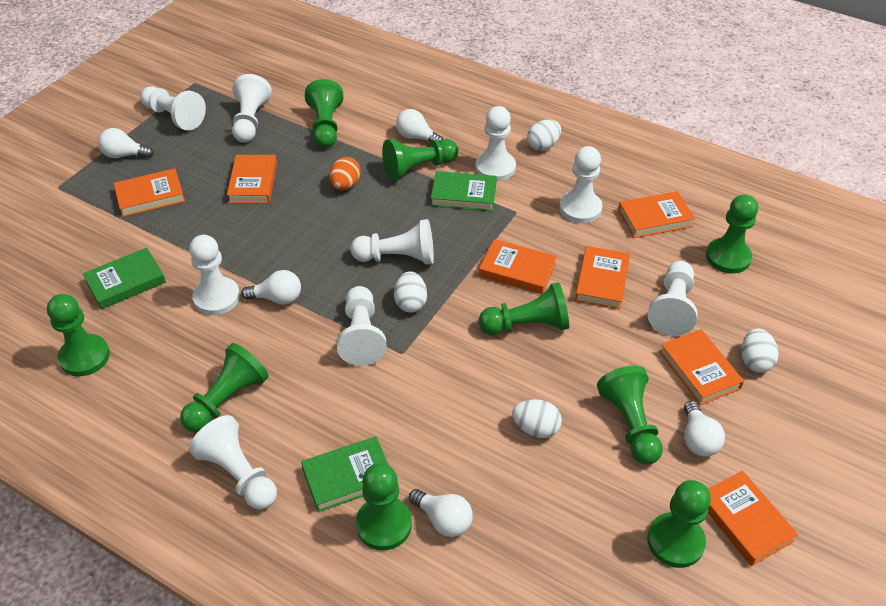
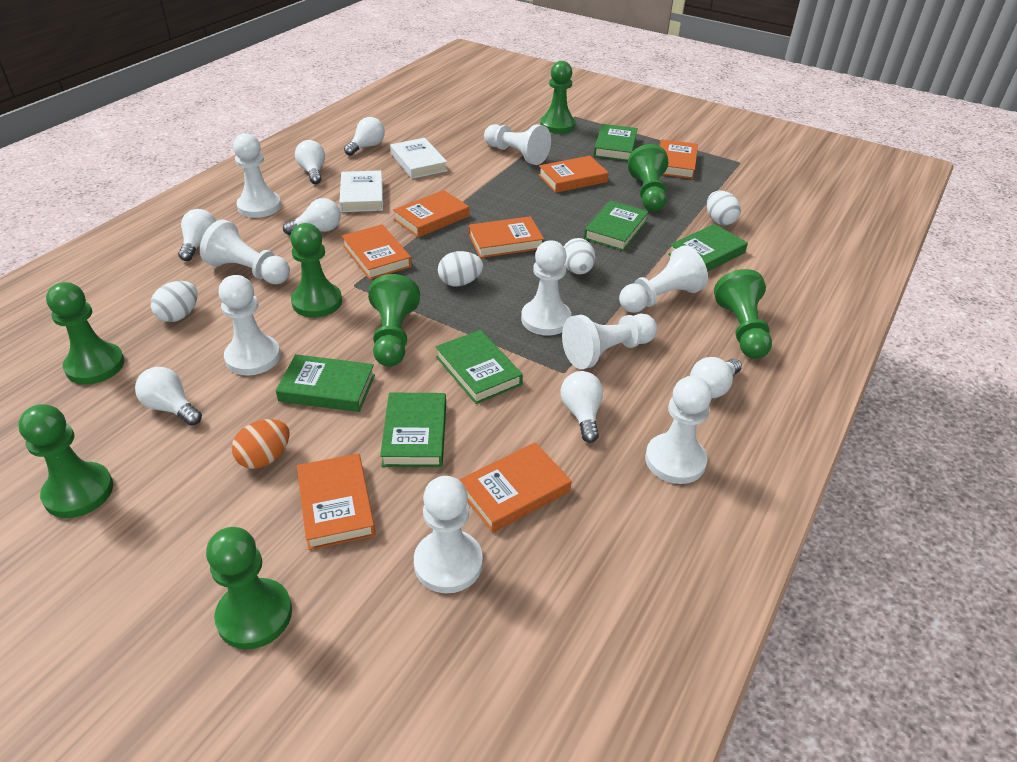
green book: [83,248,166,309] [301,436,389,512] [431,171,497,211] = 3 -> [276,354,375,412] [380,393,446,467] [436,330,523,404] [584,201,649,251] [594,124,638,161] [668,224,748,272] = 6
green pawn: [47,294,110,376] [180,343,269,432] [305,79,343,148] [356,463,412,550] [382,138,458,180] [479,282,569,335] [597,366,663,465] [647,480,711,568] [706,194,758,273] = 9 -> [18,404,113,518] [46,282,124,384] [206,527,292,649] [290,223,342,318] [368,274,420,367] [540,61,576,134] [628,144,668,212] [714,269,772,359] = 8
white book: none = 0 -> [339,170,383,212] [390,138,448,179] = 2
white light bulb: [98,128,153,158] [241,270,301,305] [396,109,443,142] [409,489,473,537] [684,401,725,457] = 5 -> [135,367,202,426] [178,209,216,261] [283,198,341,235] [295,140,325,184] [344,117,385,156] [560,371,603,443] [690,357,742,398] = 7

